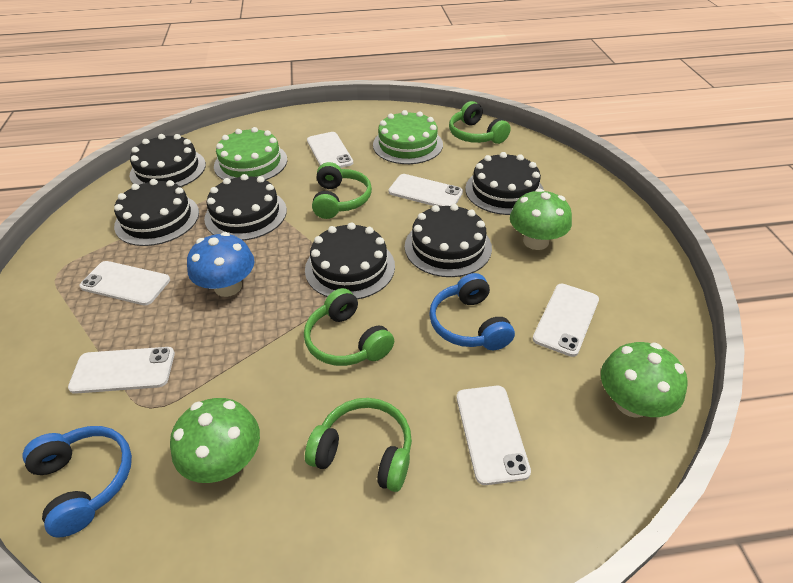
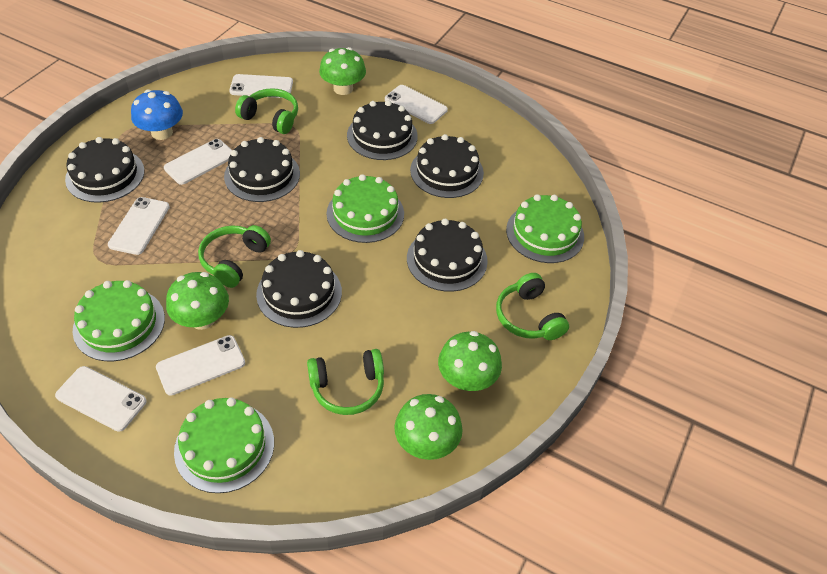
blue headphones: [22,426,132,538] [429,273,515,350] = 2 -> none = 0
green cake: [214,127,287,180] [373,110,443,164] = 2 -> [73,280,165,361] [174,397,274,493] [327,174,404,243] [506,194,584,263] = 4
green mushroom: [170,398,260,483] [510,188,572,250] [601,342,688,418] = 3 -> [166,272,229,330] [319,47,366,95] [394,394,463,460] [438,331,502,391] = 4

